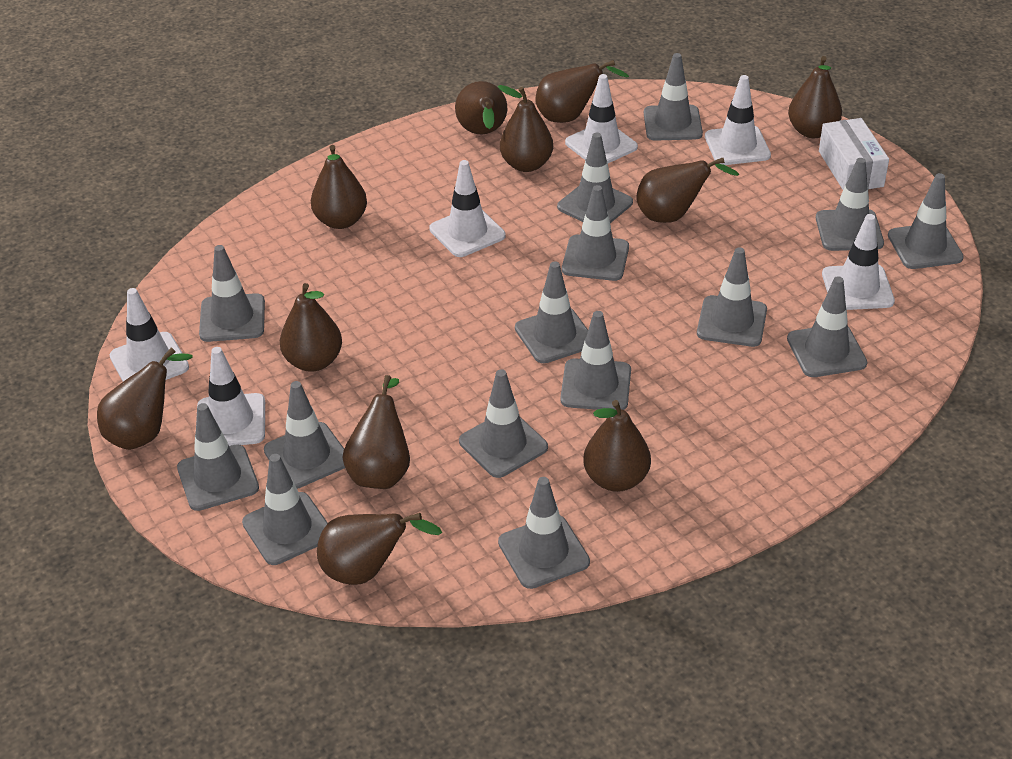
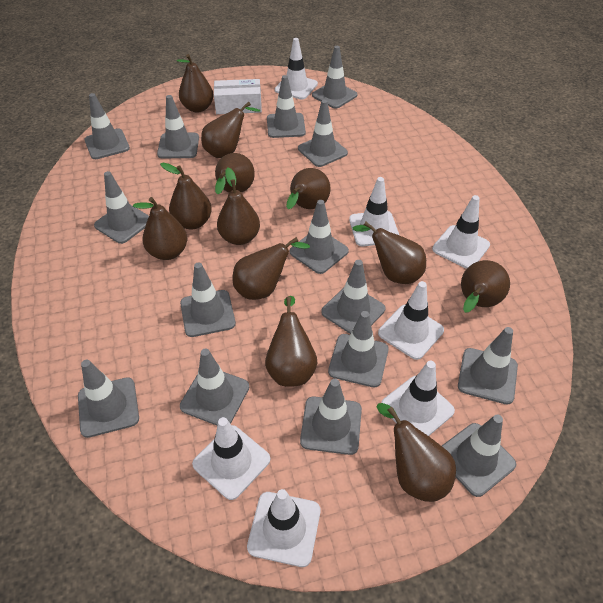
brown pear: [97,347,193,450] [280,283,342,372] [311,145,367,229] [317,513,442,585] [342,375,410,489] [455,81,507,135] [498,85,553,172] [535,60,629,123] [583,400,651,492] [636,158,739,223] [788,56,842,138] = 11 -> [133,197,187,260] [160,163,212,229] [177,54,214,113] [201,102,260,158] [215,153,255,194] [217,168,260,245] [232,237,310,300] [265,296,317,387] [286,168,331,209] [353,222,426,284] [377,403,456,502] [461,260,510,313] = 12
white traffic cone: [109,288,189,381] [196,347,265,446] [429,160,506,257] [565,74,638,163] [705,75,771,165] [822,214,895,310] = 6 -> [192,417,270,500] [247,489,321,567] [275,38,318,99] [349,177,399,246] [378,281,444,360] [381,361,455,436] [432,195,490,269] = 7

